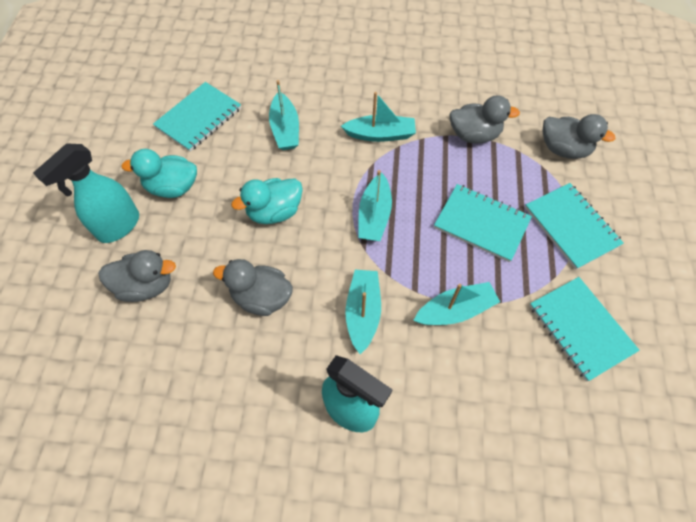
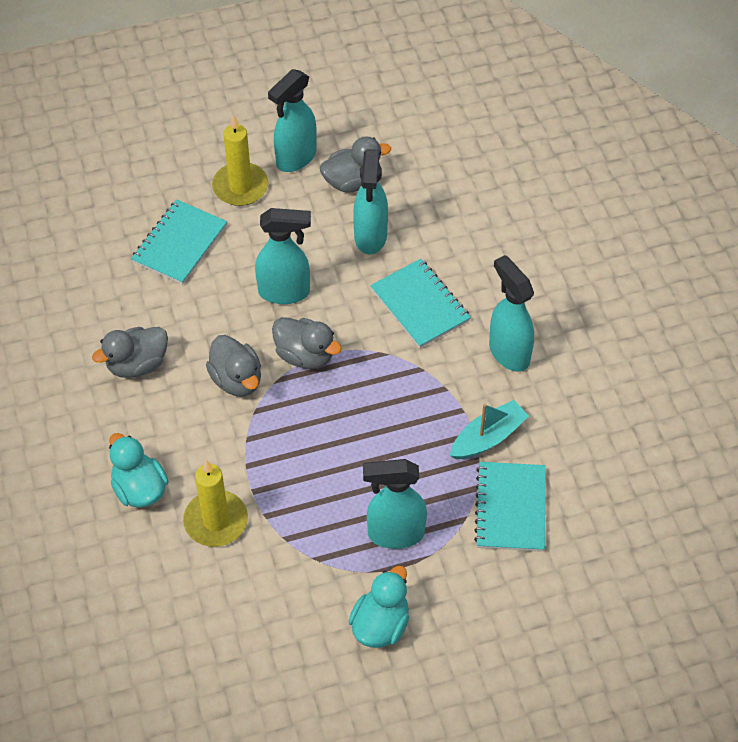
turquoise boat: [269,80,299,150] [341,92,416,142] [345,270,381,354] [358,170,392,241] [413,282,500,325] = 5 -> [450,400,529,459] = 1
turquoise notebook: [153,82,241,152] [434,184,532,262] [525,183,624,270] [530,277,640,382] = 4 -> [131,199,227,285] [370,259,471,348] [474,462,545,552] = 3
turquoise spray bottle: [33,143,139,243] [322,355,393,432] = 2 -> [255,208,311,304] [268,69,317,172] [353,149,388,254] [363,459,427,549] [489,255,534,372] = 5
yellow candle: none = 0 -> [183,460,248,547] [212,115,269,206] = 2

